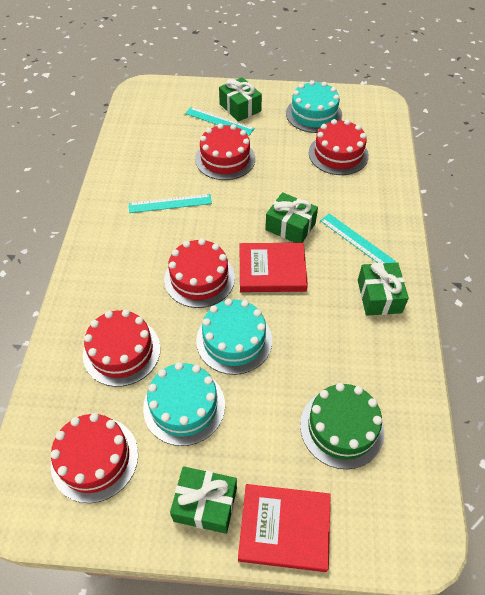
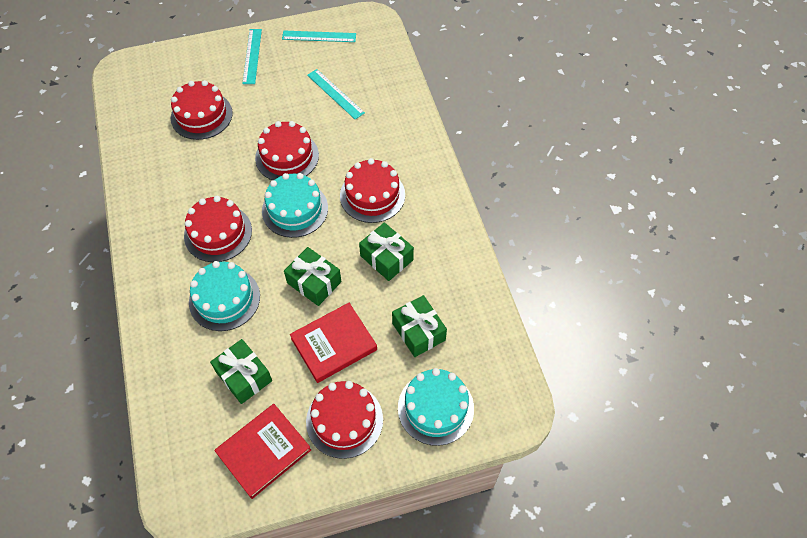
green cake: [300,383,384,469] = 1 -> none = 0

